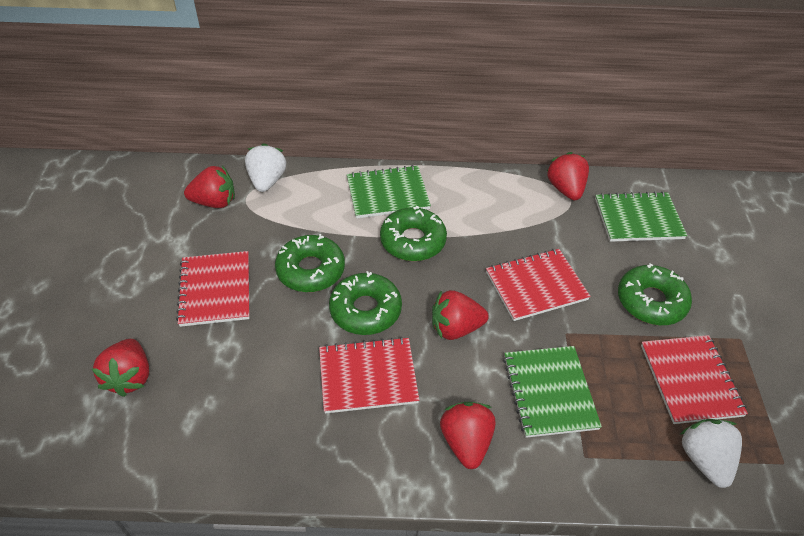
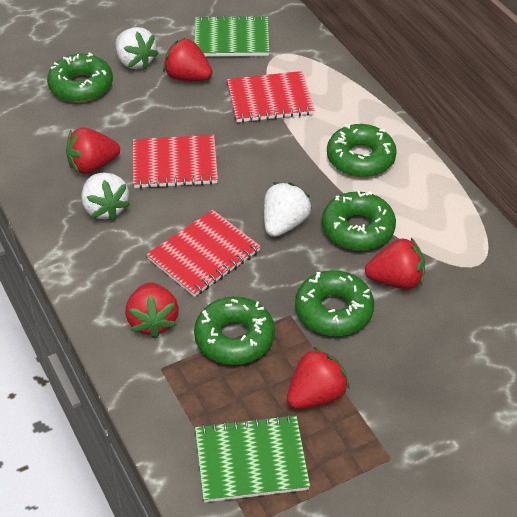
green donut: [275,234,345,292] [329,271,402,335] [380,206,447,261] [618,264,692,325] = 4 -> [47,52,113,102] [194,296,275,365] [295,270,374,336] [322,191,396,251] [327,124,397,177] = 5
green notebook: [347,165,431,218] [503,346,602,438] [595,191,687,242] = 3 -> [195,15,269,57] [195,414,310,502] = 2
red notebook: [176,251,249,327] [319,337,419,413] [486,249,591,321] [641,335,748,424] = 4 -> [133,135,218,189] [146,210,261,297] [227,71,315,123] = 3
white strawberry: [245,143,286,192] [680,419,742,488] = 2 -> [81,173,130,221] [115,27,159,70] [264,182,312,237] = 3

